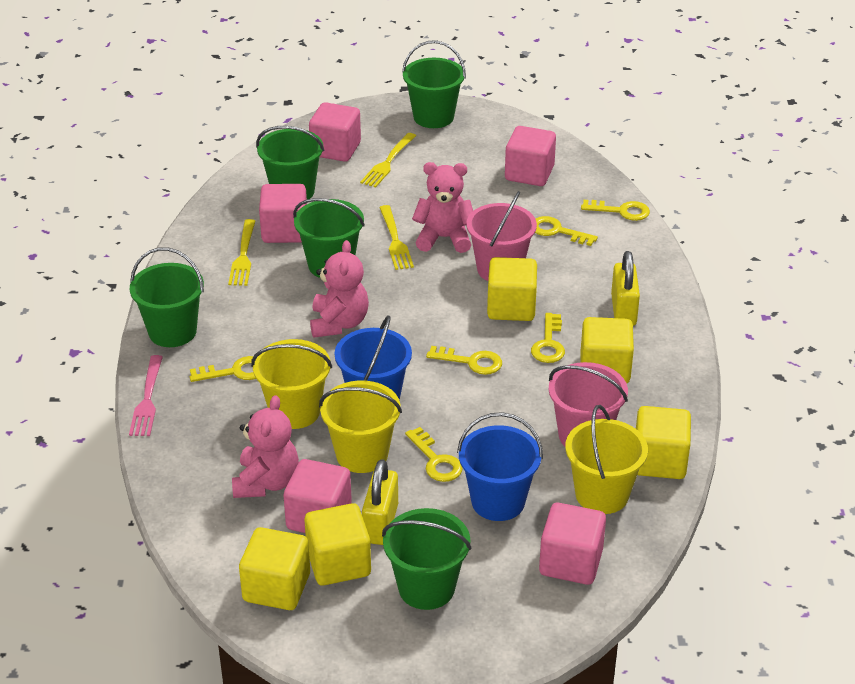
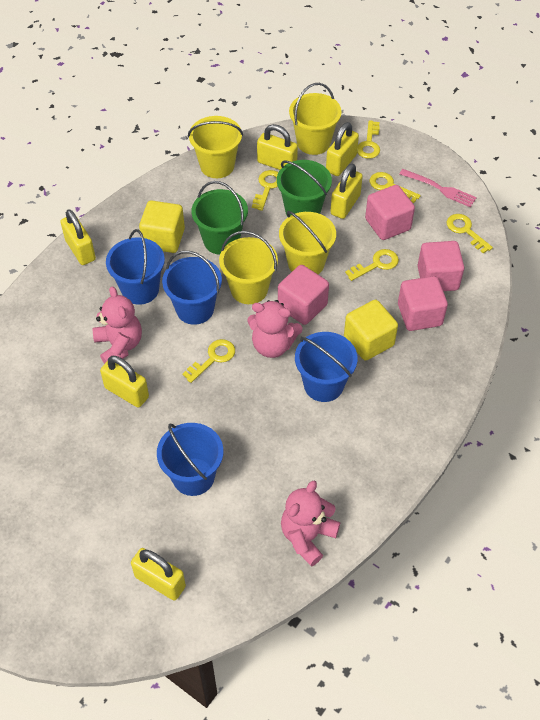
blue bucket: [335,315,412,400] [457,412,543,521] = 2 -> [106,229,165,305] [157,423,223,496] [162,251,222,325] [295,332,358,402] = 4
green bucket: [130,247,204,347] [256,126,324,199] [293,198,365,278] [382,508,472,610] [402,40,466,128] = 5 -> [191,181,248,255] [277,160,332,217] = 2
pink bucket: [466,191,537,281] [549,362,628,446] = 2 -> none = 0
pink cube: [259,184,307,243] [284,459,352,533] [309,102,361,162] [505,126,556,186] [539,503,606,585] = 5 -> [278,265,329,325] [365,185,415,240] [398,276,448,331] [418,241,464,291] = 4
yellow bucket: [251,339,332,429] [319,380,402,473] [565,405,648,514] = 3 -> [188,116,243,178] [219,231,278,304] [279,211,336,274] [289,83,342,155] = 4
yellow cube: [239,527,310,610] [305,503,371,586] [487,257,537,321] [580,317,634,383] [636,406,691,479] = 5 -> [139,200,185,253] [344,300,398,360] = 2
yellow fork: [228,219,255,286] [360,133,416,187] [379,205,414,270] = 3 -> none = 0
yellow padlock: [362,459,398,545] [611,251,640,326] = 2 -> [60,210,96,265] [100,356,149,408] [131,548,186,601] [257,124,298,170] [326,122,359,176] [330,163,363,219] = 6

